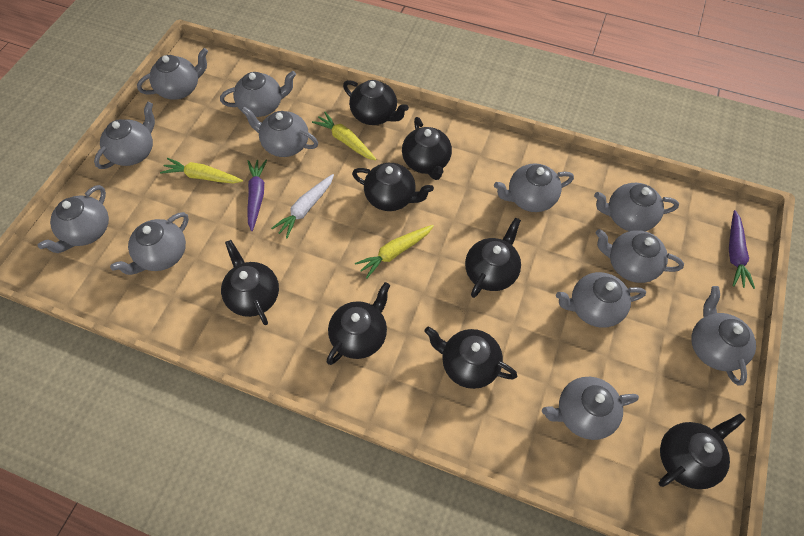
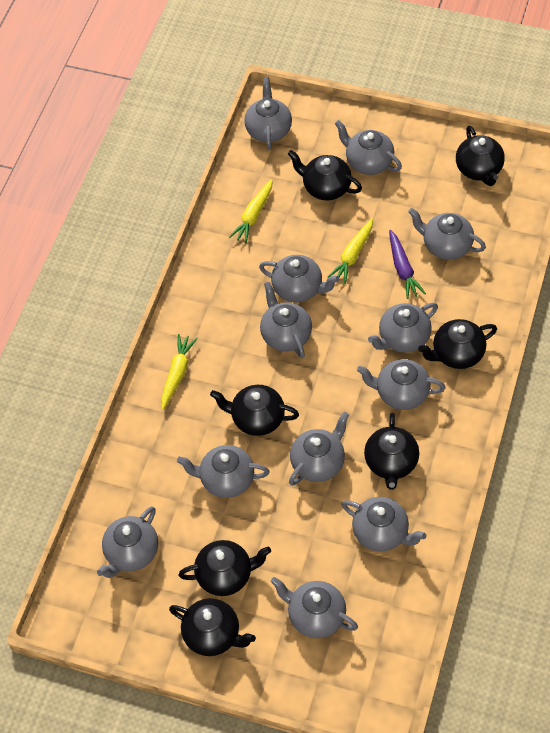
black teapot: [221,240,279,325] [327,282,390,365] [343,80,409,125] [352,163,434,211] [402,117,452,180] [424,327,517,389] [465,217,521,298] [659,414,746,489] = 8 -> [169,598,256,656] [178,540,271,596] [210,385,299,436] [288,150,362,201] [364,413,419,490] [418,319,497,369] [456,126,505,186] = 7
purple carrot: [247,160,267,231] [729,210,755,289] = 2 -> [389,230,426,299] = 1
white carrot: [271,174,334,238] = 1 -> none = 0

